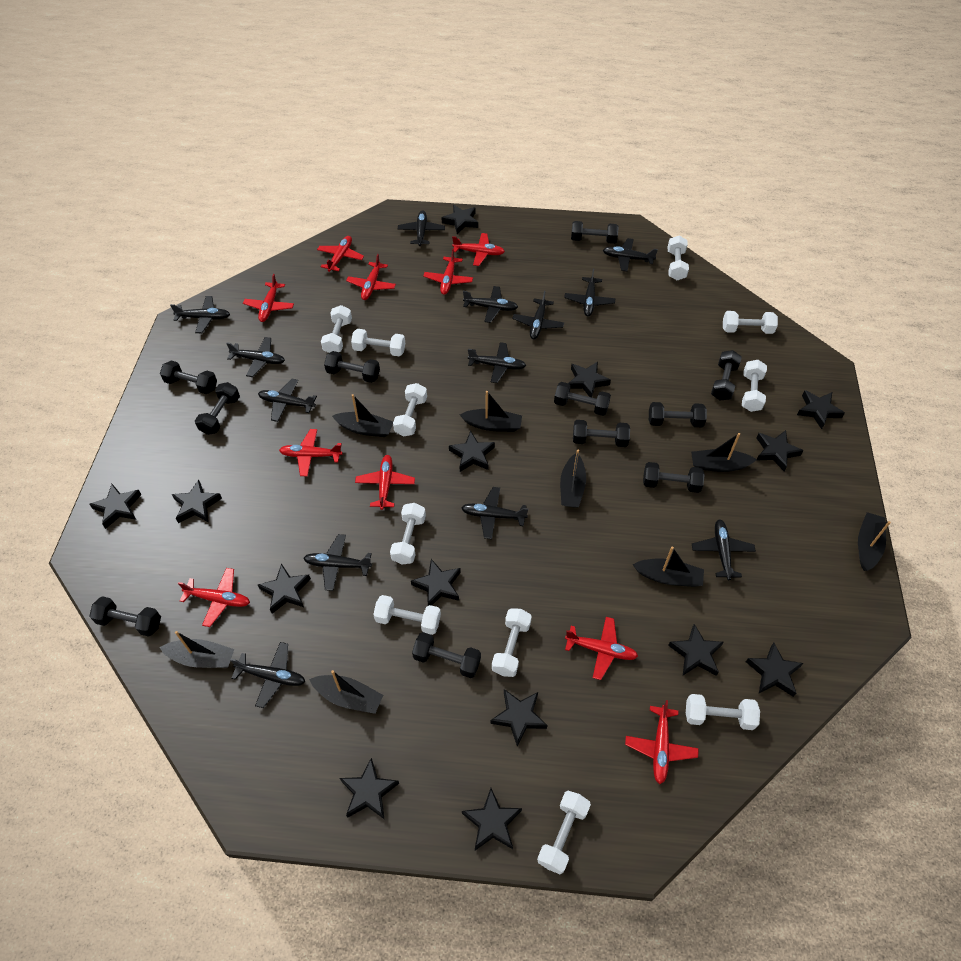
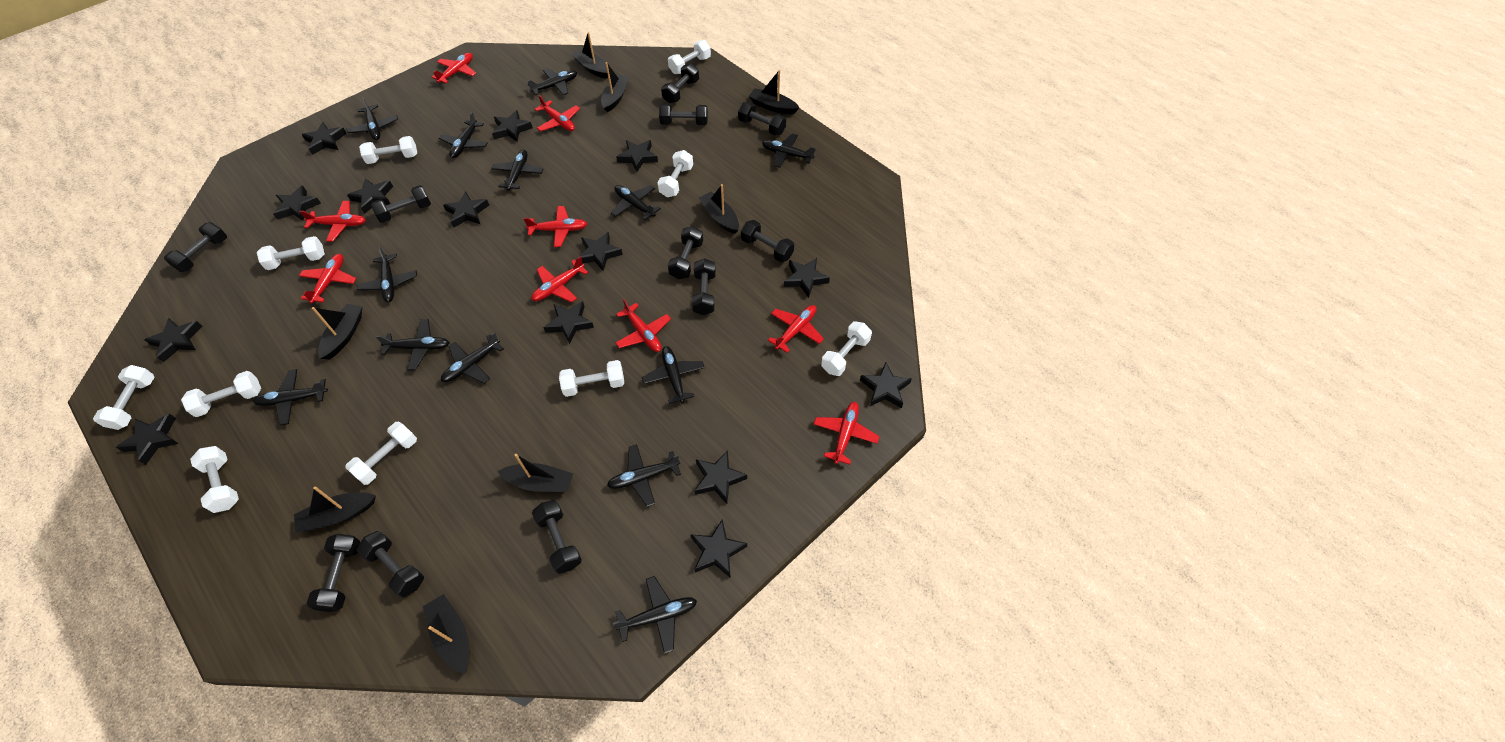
red plane: [178,568,250,627] [243,274,294,322] [279,429,343,477] [317,236,364,272] [346,254,396,300] [355,455,415,510] [423,248,473,295] [452,233,505,266] [565,617,638,680] [625,700,699,784] = 10 -> [299,201,366,242] [299,254,356,304] [432,53,476,83] [523,206,587,247] [532,256,589,303] [535,95,580,131] [615,299,671,352] [768,305,824,353] [814,402,880,465] = 9
white dumbbell: [321,305,352,353] [351,329,405,356] [373,595,441,635] [390,503,426,564] [393,383,427,436] [492,609,532,677] [537,791,591,875] [668,235,689,280] [686,694,760,730] [723,311,778,334] [742,360,767,412] = 11 -> [93,365,154,430] [181,371,261,417] [190,446,239,513] [257,236,325,270] [345,422,417,485] [359,136,417,164] [559,360,624,397] [657,150,693,197] [668,40,711,74] [821,321,872,376] = 10

